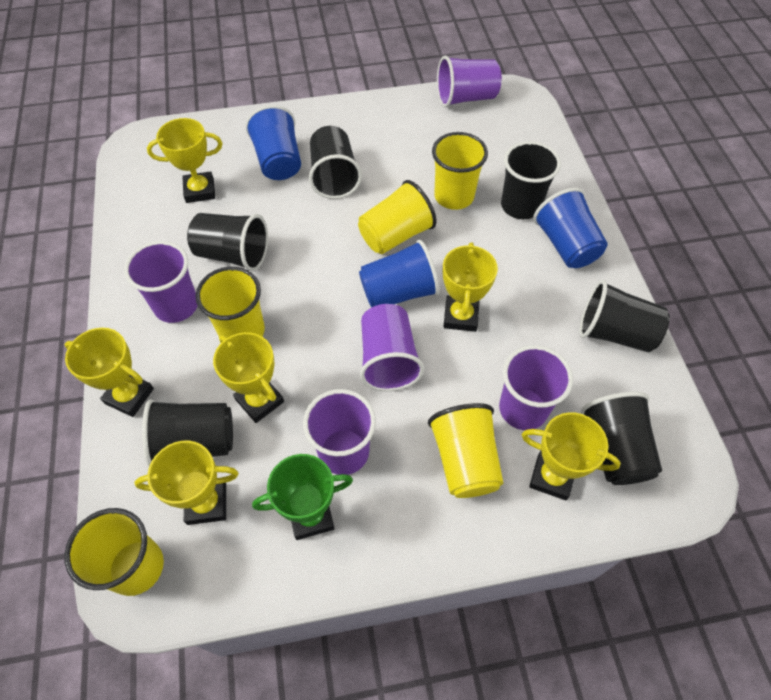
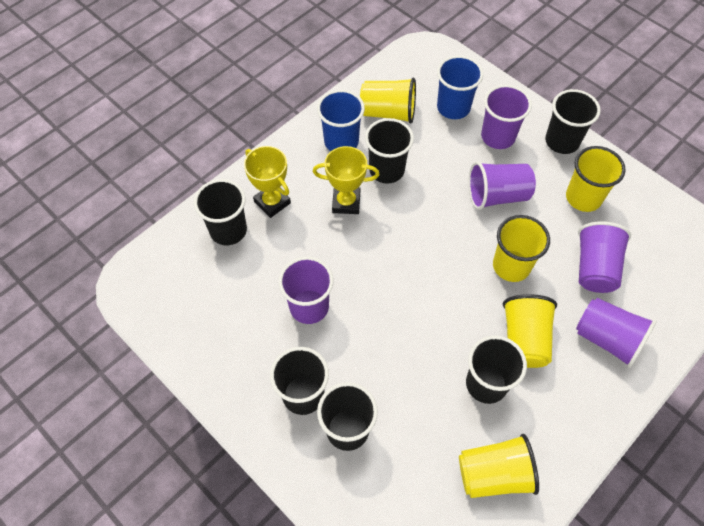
blue cup: [245,105,301,180] [359,240,440,307] [533,188,608,268] = 3 -> [317,90,365,151] [437,55,483,119] = 2
green trophy: [252,454,353,540] = 1 -> none = 0
yellow trophy: [65,328,154,417] [134,441,238,525] [147,118,222,203] [213,332,284,423] [443,242,498,332] [522,412,621,500] = 6 -> [244,146,291,218] [313,146,380,214] = 2

